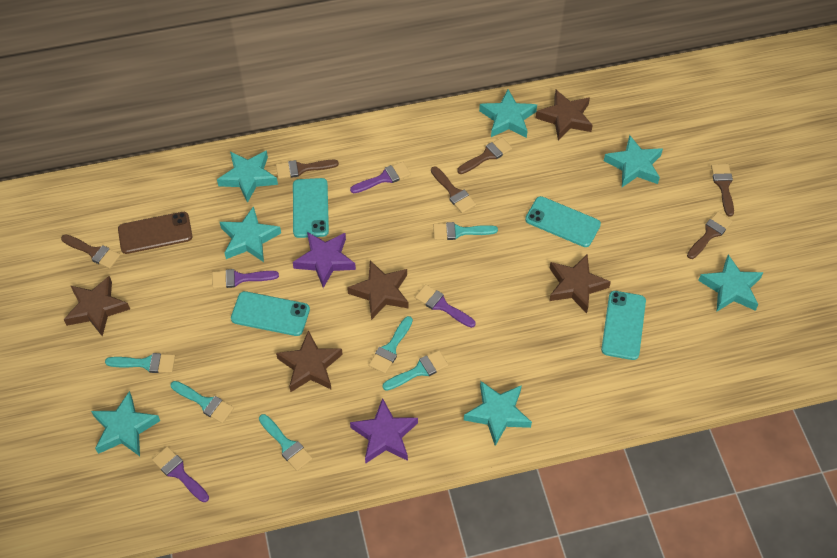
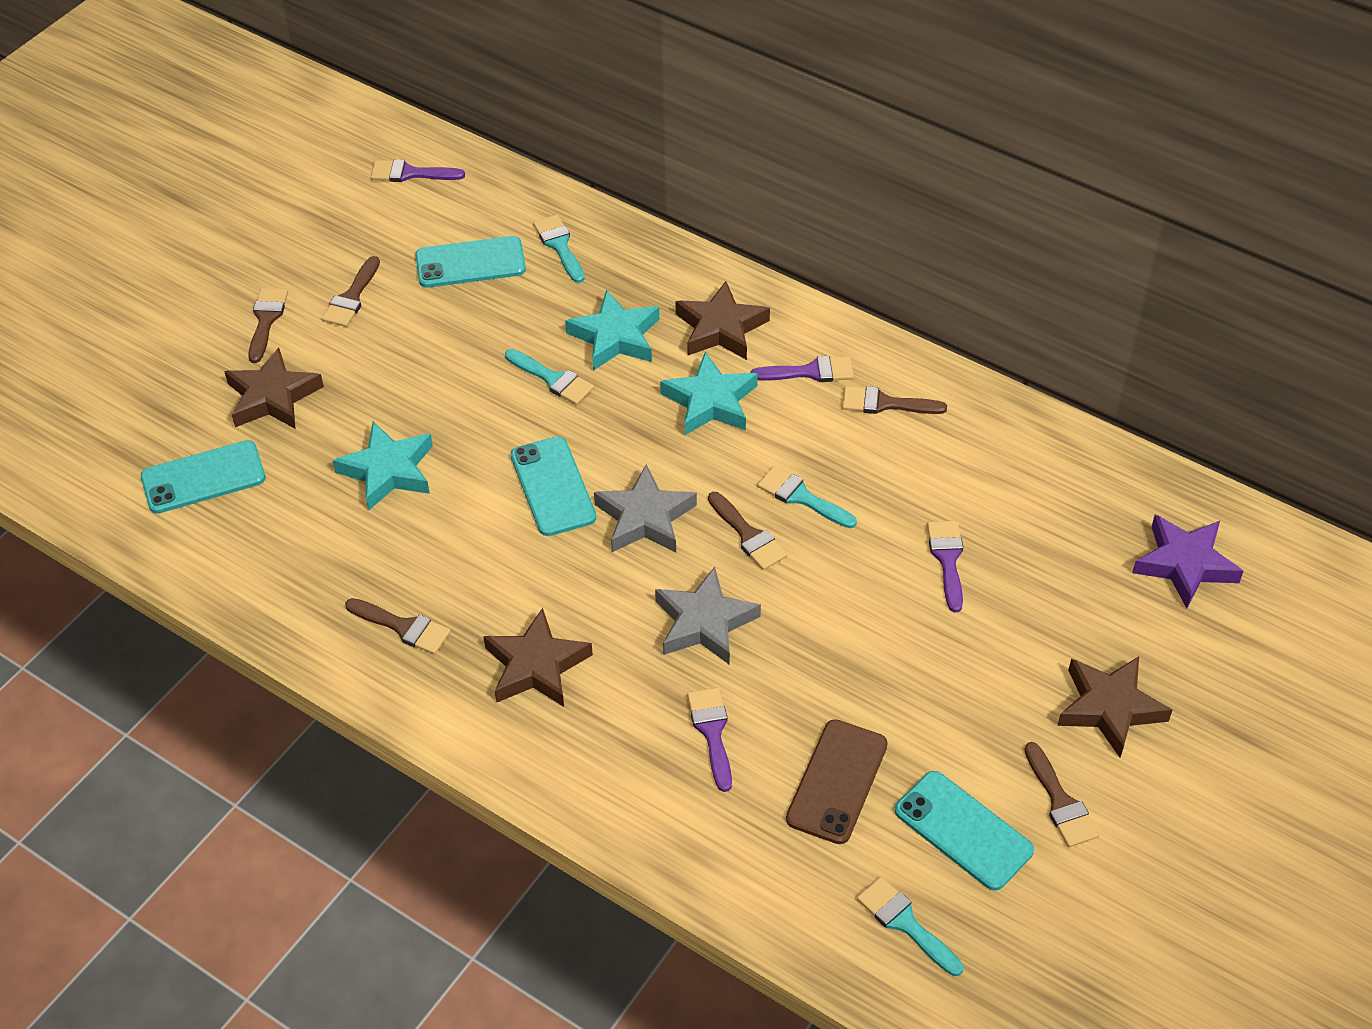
brown star: [64,276,130,337] [276,330,343,392] [347,261,409,320] [536,90,593,140] [549,255,611,313] = 5 -> [224,348,324,429] [483,608,593,707] [675,281,770,360] [1057,657,1172,758] = 4
grey star: none = 0 -> [594,464,697,552] [655,567,761,665] = 2
purple star: [293,232,356,288] [350,398,418,464] = 2 -> [1132,515,1244,608] = 1
turquoise brush: [105,353,175,373] [171,381,234,423] [259,414,313,471] [369,316,413,374] [382,350,448,391] [433,222,498,240] = 6 -> [505,349,594,405] [533,215,585,283] [757,466,857,528] [857,876,963,976] = 4
turquoise star: [91,391,160,456] [217,150,278,203] [220,206,281,262] [464,381,532,446] [479,89,537,138] [604,135,663,187] [698,255,764,312] = 7 -> [333,422,433,510] [565,290,659,371] [660,352,758,435] = 3

